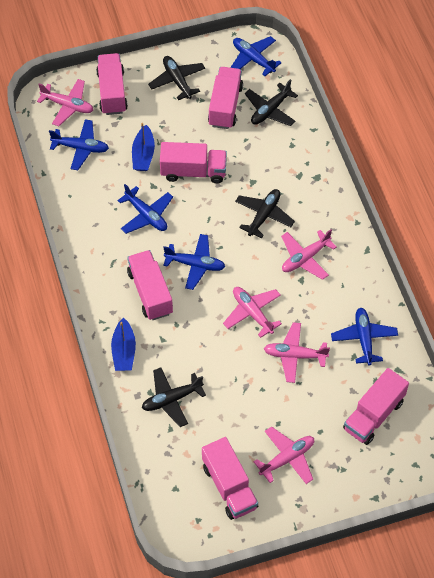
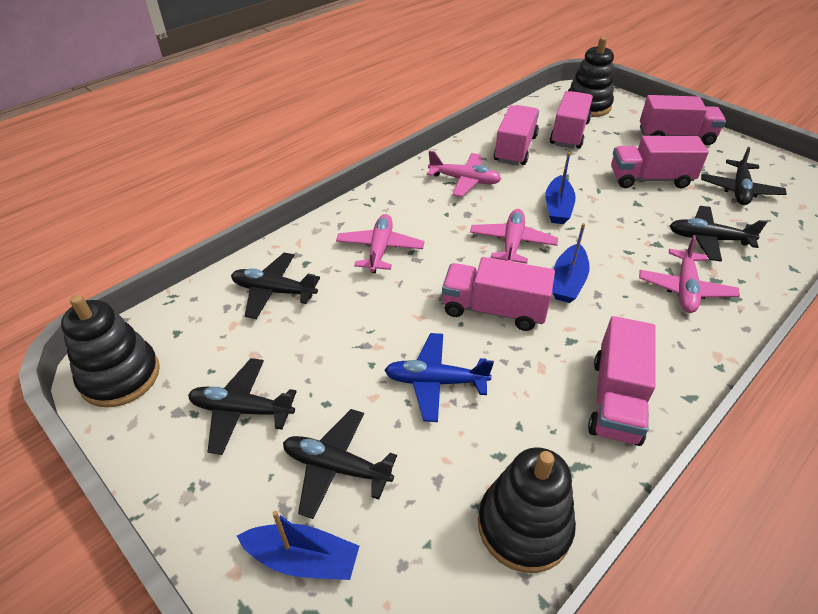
black plane: [142,367,206,427] [148,56,205,100] [235,189,295,238] [245,79,298,126] = 4 -> [188,358,297,455] [231,253,320,319] [283,409,397,519] [670,206,767,262] [701,147,787,205] = 5
black stacking toy: none = 0 -> [61,295,160,408] [478,448,576,573] [568,37,614,117] = 3
blue boat: [111,317,136,371] [132,123,155,171] = 2 -> [237,511,359,580] [545,152,576,224] [552,223,590,303] = 3
blue plane: [49,119,109,170] [117,184,173,234] [163,234,225,290] [230,36,281,76] [331,308,398,366] = 5 -> [384,333,494,422] = 1
pink plane: [37,79,93,126] [223,287,282,338] [253,426,314,484] [264,322,330,383] [281,229,337,280] = 5 -> [336,214,424,273] [427,151,501,197] [470,209,558,264] [639,235,740,313] = 4

